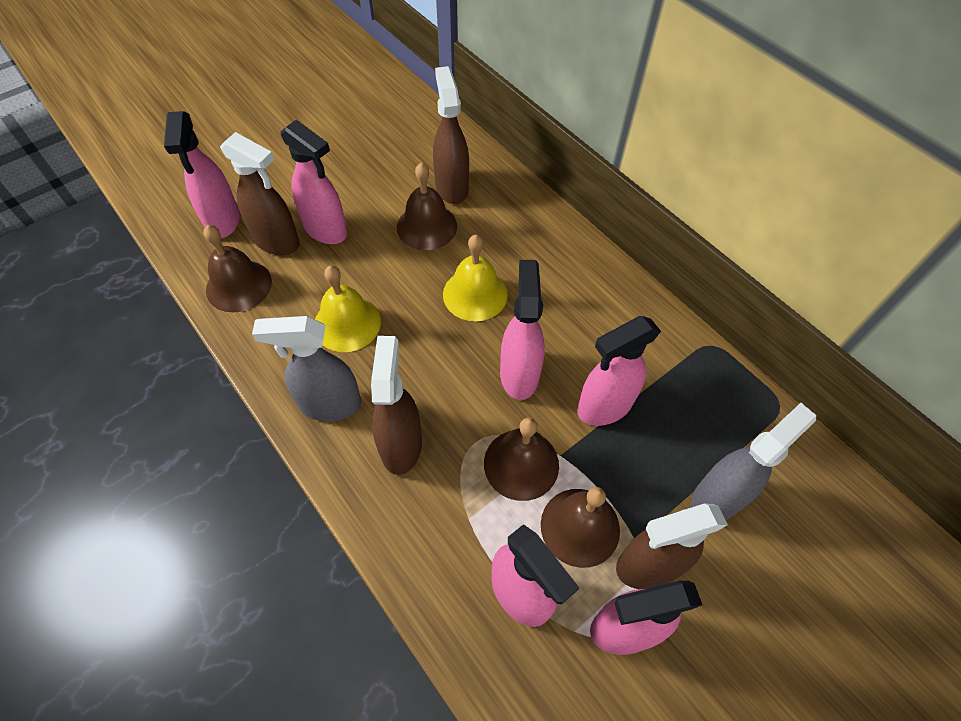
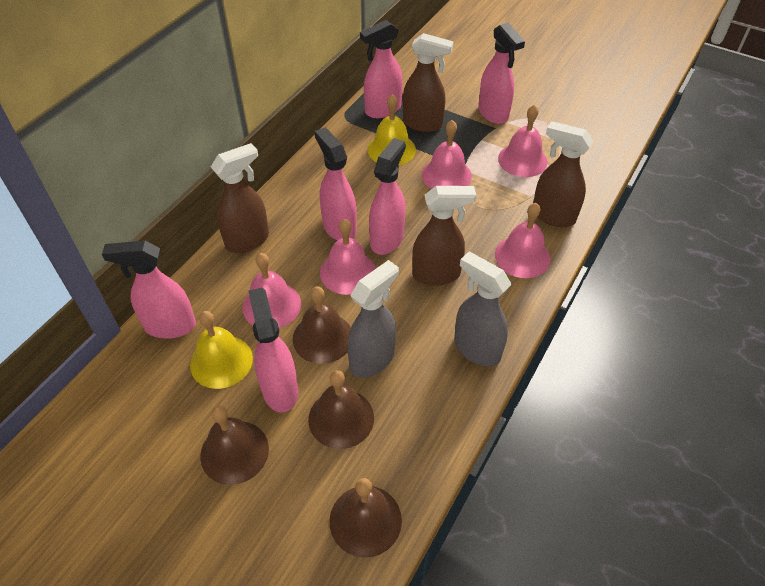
pink bell: none = 0 -> [243,253,301,328] [320,219,376,295] [422,120,472,189] [495,203,550,278] [498,105,548,177] = 5

